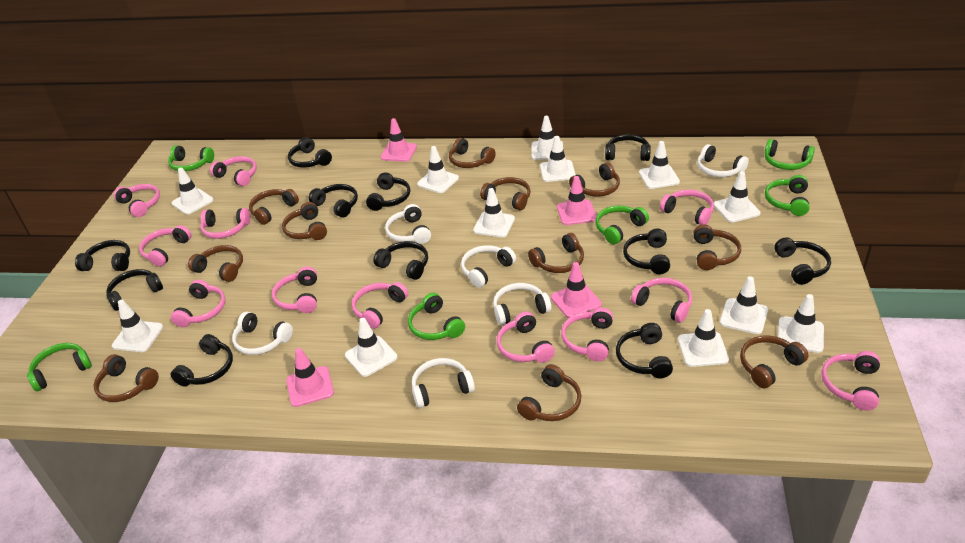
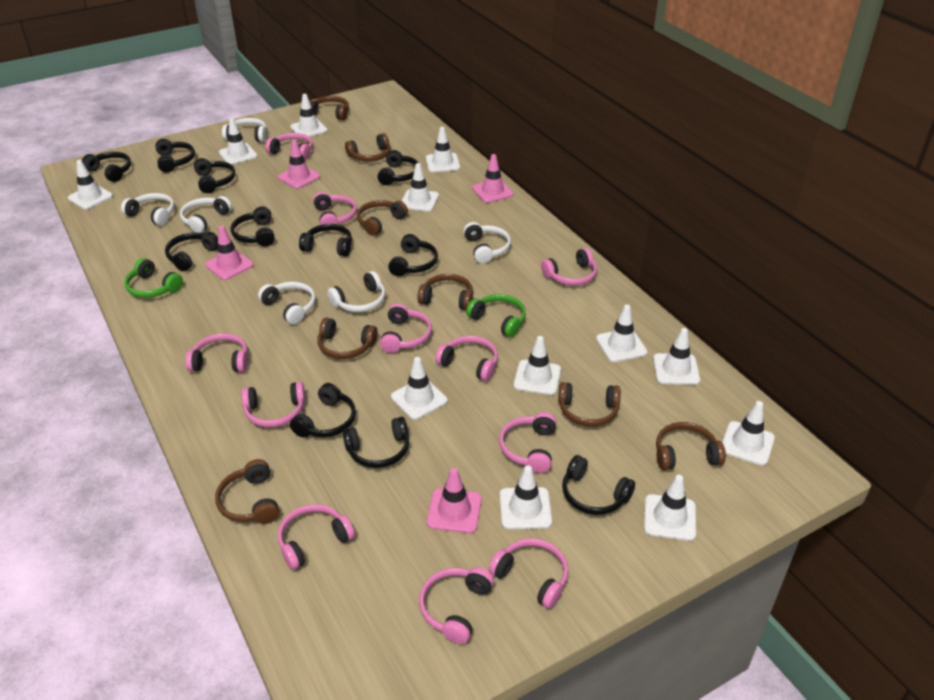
brown headphones: [93,354,159,402] [188,245,243,282] [249,189,299,225] [282,202,327,240] [449,138,496,168] [480,177,531,211] [517,364,582,421] [528,233,584,273] [569,162,620,196] [693,225,741,270] [740,336,808,388] = 11 -> [215,459,279,524] [309,96,349,120] [317,318,378,359] [345,133,391,162] [357,200,408,236] [417,274,473,310] [558,382,621,427] [656,422,726,470] = 8
green headphones: [27,343,92,391] [168,145,214,171] [408,293,465,340] [595,206,649,244] [765,139,815,170] [765,175,810,216] = 6 -> [124,258,183,298] [466,294,526,337] = 2
pink headphones: [114,184,160,217] [139,225,191,267] [171,280,226,327] [200,208,250,239] [210,156,257,186] [272,267,317,313] [352,282,408,329] [497,312,555,363] [561,308,613,361] [631,278,692,323] [660,190,714,225] [821,351,880,410] = 12 -> [185,333,248,372] [241,382,305,427] [266,133,313,160] [278,504,355,570] [313,192,357,225] [380,303,432,353] [419,567,494,644] [435,336,498,381] [489,538,568,609] [499,412,557,473] [541,248,597,285] = 11

